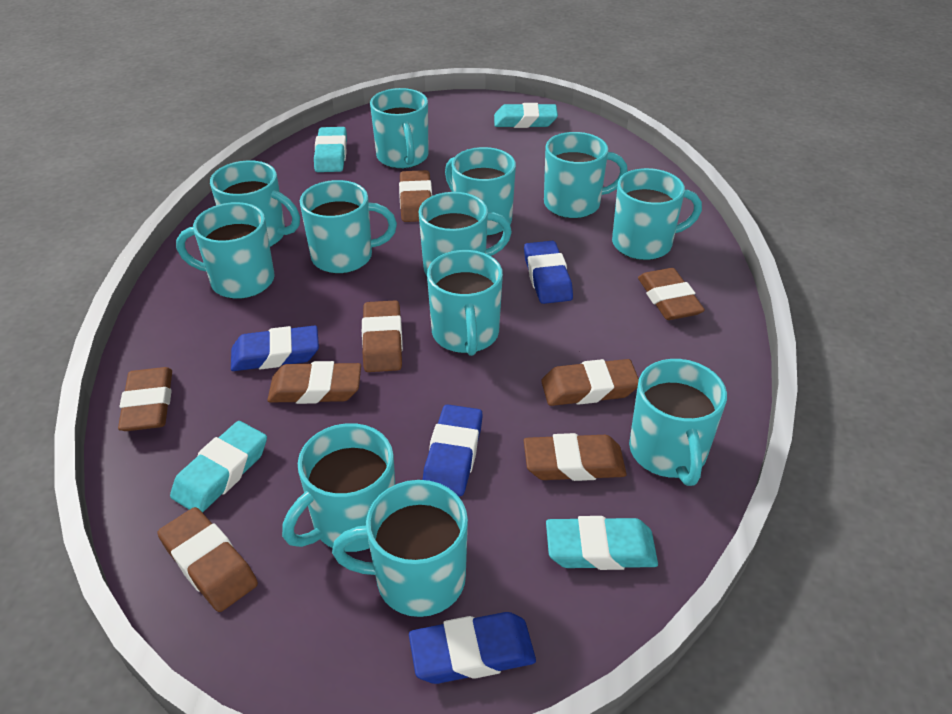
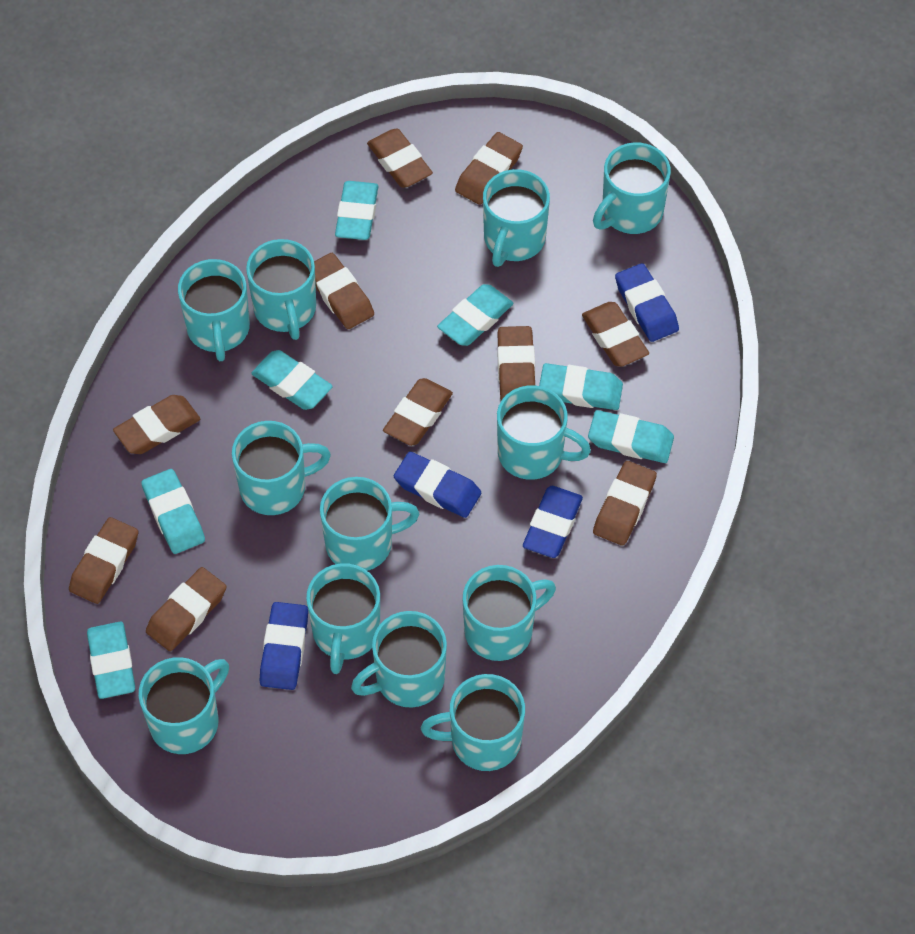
brown eraser: [118,367,172,431] [157,507,258,612] [267,361,361,404] [362,300,403,372] [399,170,432,222] [524,433,627,481] [541,359,639,406] [638,268,705,320] = 8 -> [69,517,138,604] [113,395,200,454] [146,567,226,651] [314,253,374,329] [367,128,433,188] [383,378,453,446] [455,132,523,205] [498,326,535,401] [582,302,649,367] [593,461,657,546] = 10
turquoise eraser: [170,421,267,513] [314,127,347,172] [494,103,558,128] [546,516,658,570] = 4 -> [87,622,135,699] [141,469,205,554] [251,350,333,410] [335,181,379,240] [437,284,514,346] [539,363,623,410] [588,410,674,463] = 7

